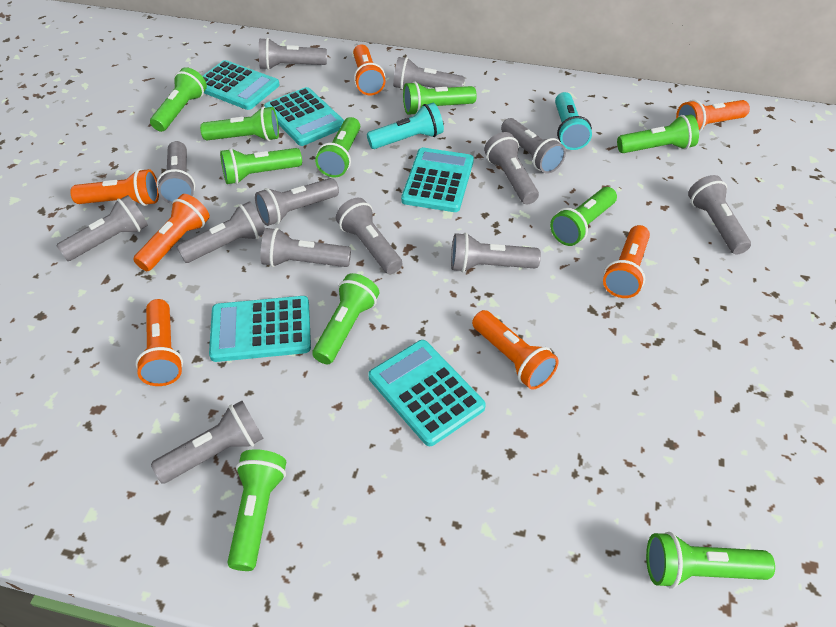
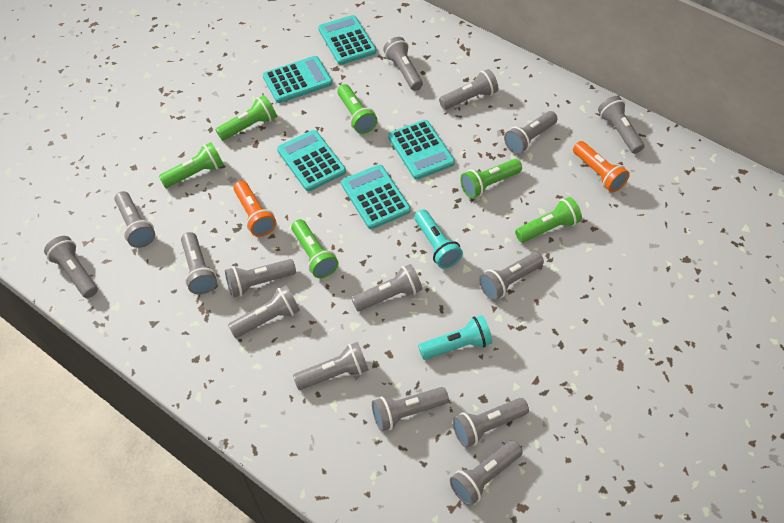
green flashlight: [150,67,207,132] [200,107,279,141] [220,148,302,184] [227,449,286,571] [312,273,379,364] [315,117,360,178] [403,81,477,115] [550,187,617,246] [617,115,699,153] [646,532,775,589] = 10 -> [159,142,224,188] [216,95,277,141] [291,219,338,278] [337,84,378,134] [460,159,522,198] [515,197,582,243] = 6
grey flashlight: [56,195,148,261] [151,401,264,484] [157,141,195,204] [177,201,265,263] [255,178,339,226] [259,38,327,70] [261,228,351,267] [336,198,402,274] [393,57,465,90] [451,233,541,272] [484,132,539,204] [501,118,566,174] [688,175,751,255] = 13 -> [44,236,98,298] [114,191,155,248] [181,232,217,295] [225,259,296,298] [228,285,300,338] [293,342,369,390] [351,264,422,311] [372,387,449,432] [383,37,423,91] [439,69,498,110] [450,440,523,506] [453,398,529,448] [479,252,544,300] [504,111,558,154] [598,96,644,154] = 15
orange flashlight: [70,169,159,206] [133,194,210,271] [136,299,183,386] [353,44,385,95] [472,310,559,390] [603,225,650,298] [676,100,750,132] = 7 -> [233,181,276,237] [573,141,630,192] = 2

